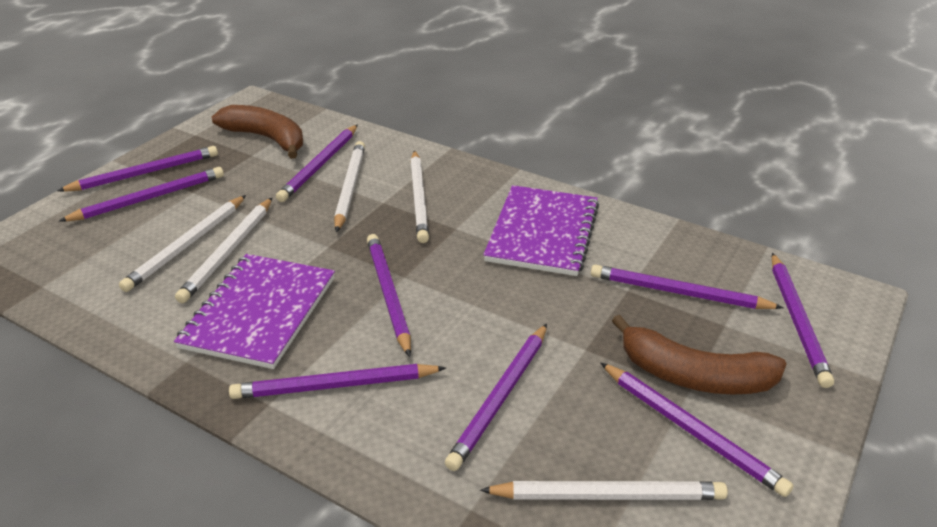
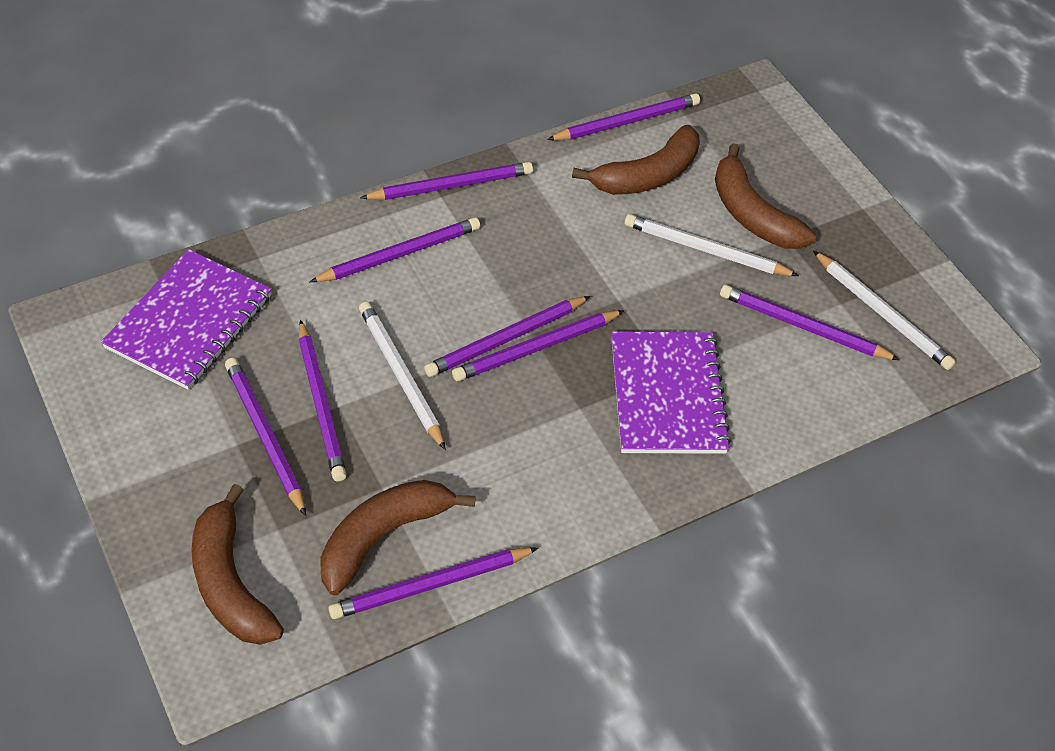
brown banana: [212,105,303,159] [612,315,786,395] = 2 -> [191,484,284,645] [320,480,476,595] [572,125,700,195] [715,143,816,249] = 4
white pencil: [119,195,246,292] [175,198,272,303] [334,141,365,232] [410,150,429,243] [480,481,728,500] = 5 -> [359,302,446,450] [624,214,799,276] [813,251,956,370] = 3

